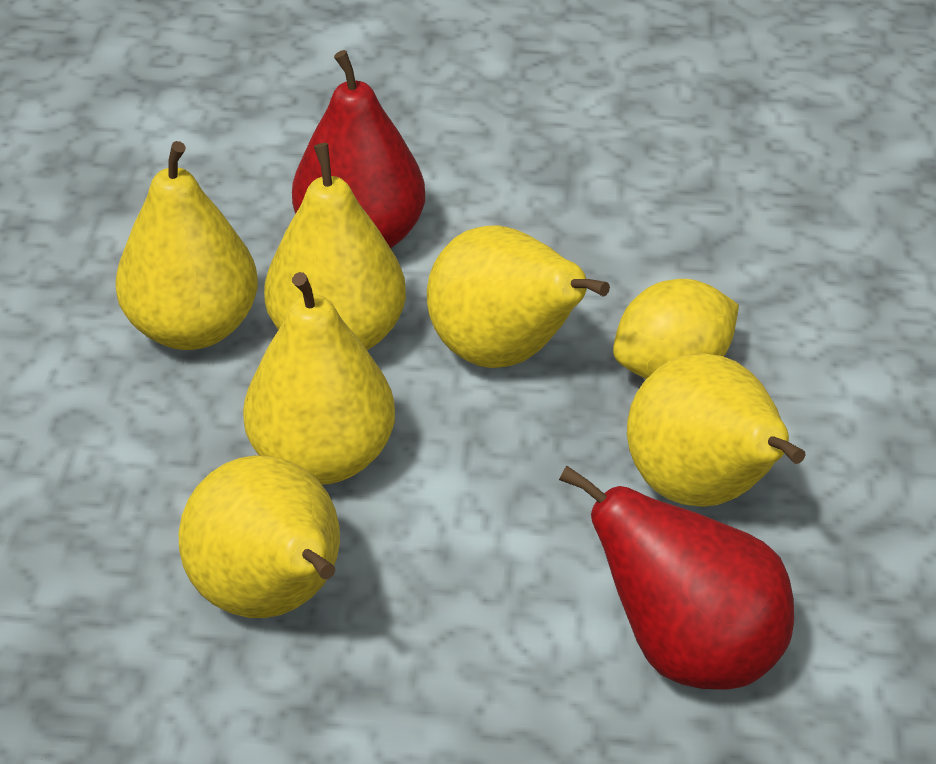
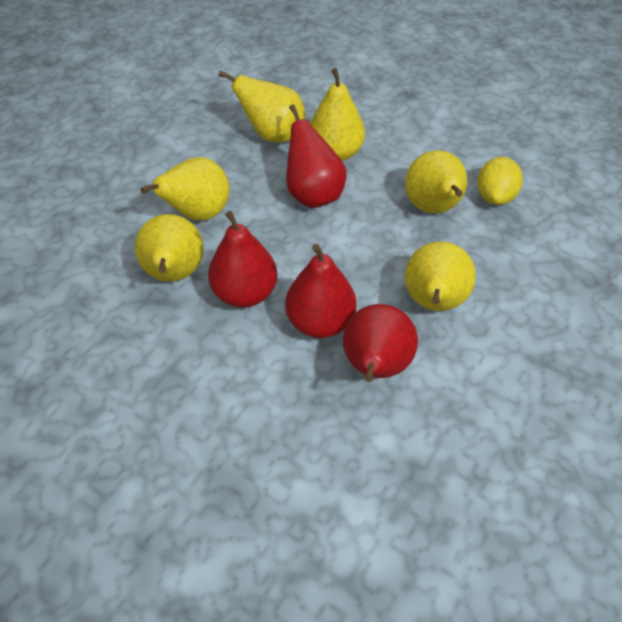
red pear: [292,50,425,248] [559,465,794,690] = 2 -> [208,211,278,308] [285,244,356,338] [286,104,347,208] [343,304,418,382] = 4

